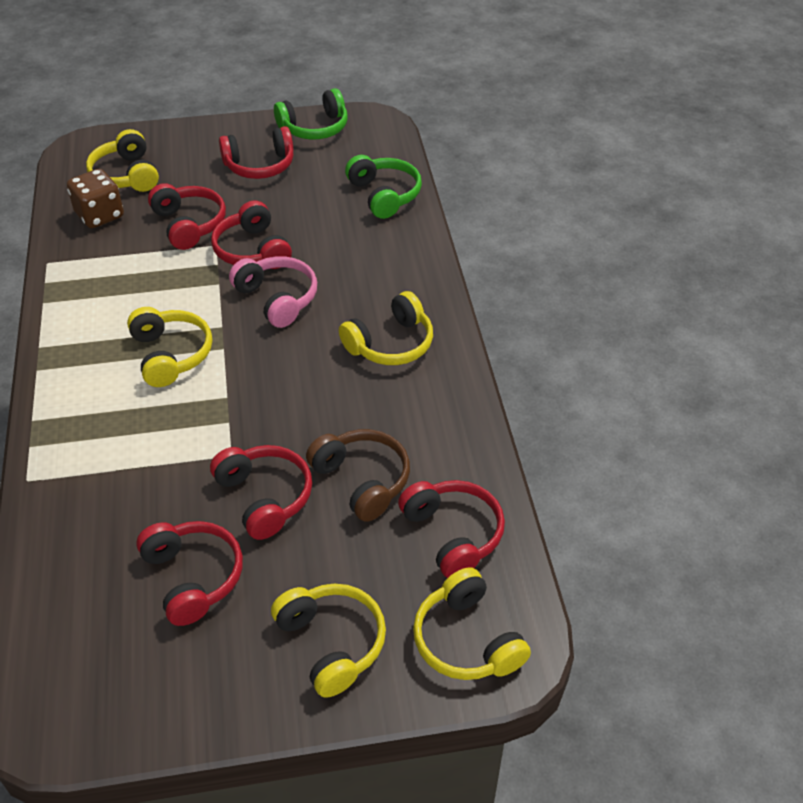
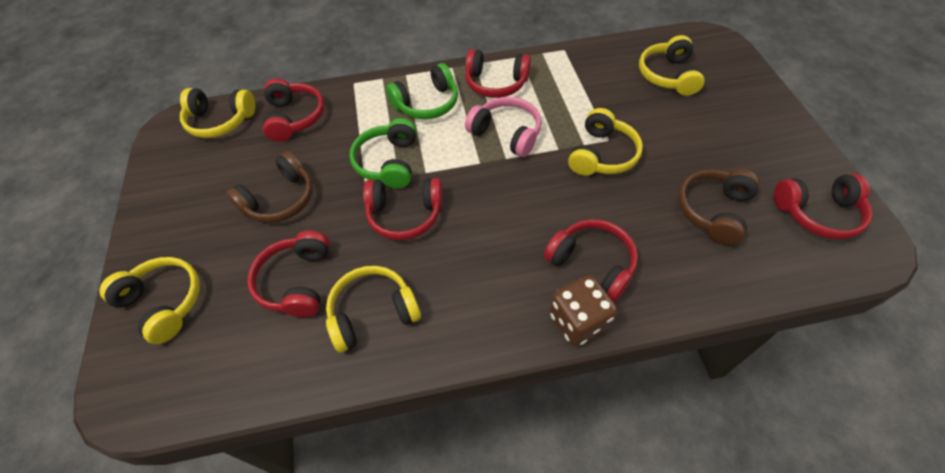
brown headphones: [306,429,410,522] = 1 -> [226,151,313,223] [678,169,760,245] = 2

